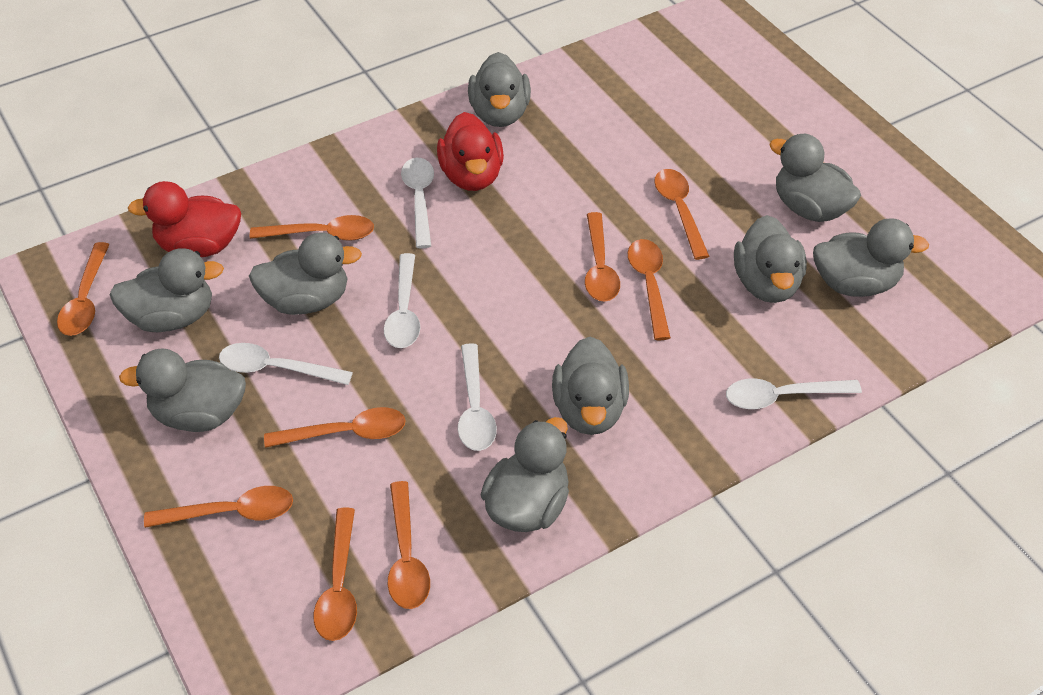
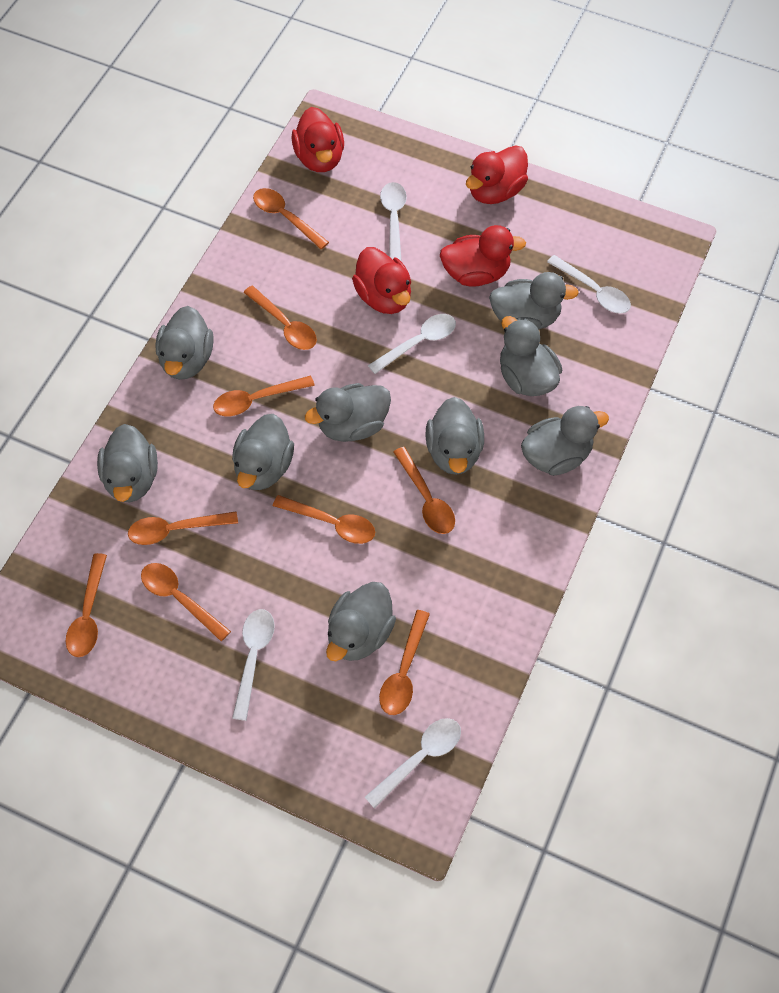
red duck: [128,181,241,257] [437,112,504,191] = 2 -> [292,107,344,172] [352,247,411,314] [440,225,526,287] [466,145,528,204] = 4

